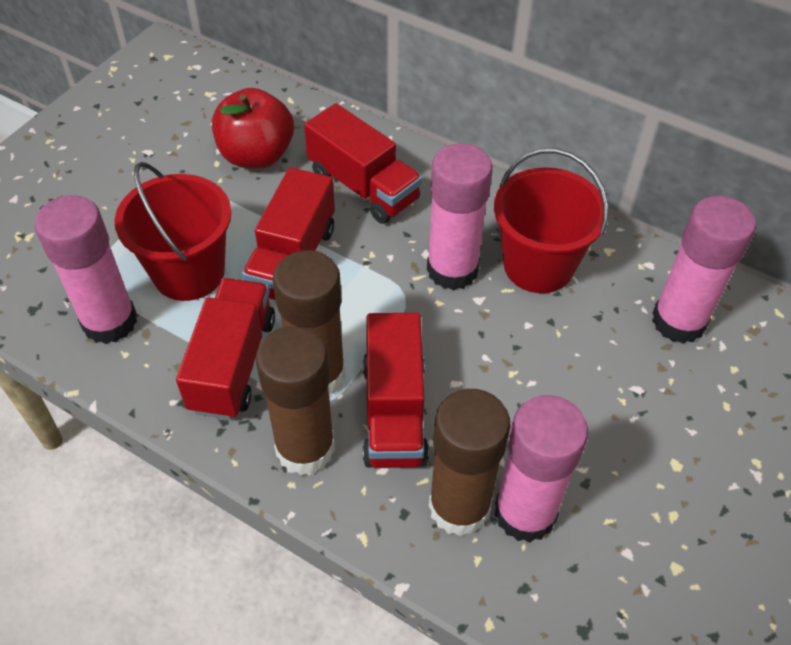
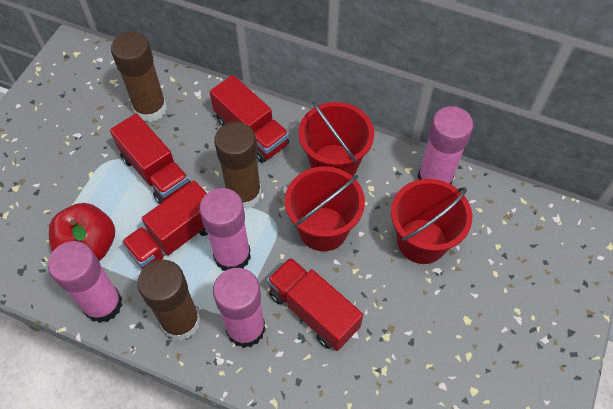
red bucket: [114,162,231,301] [494,148,608,293] = 2 -> [285,166,365,251] [299,101,374,176] [391,179,472,264] = 3

